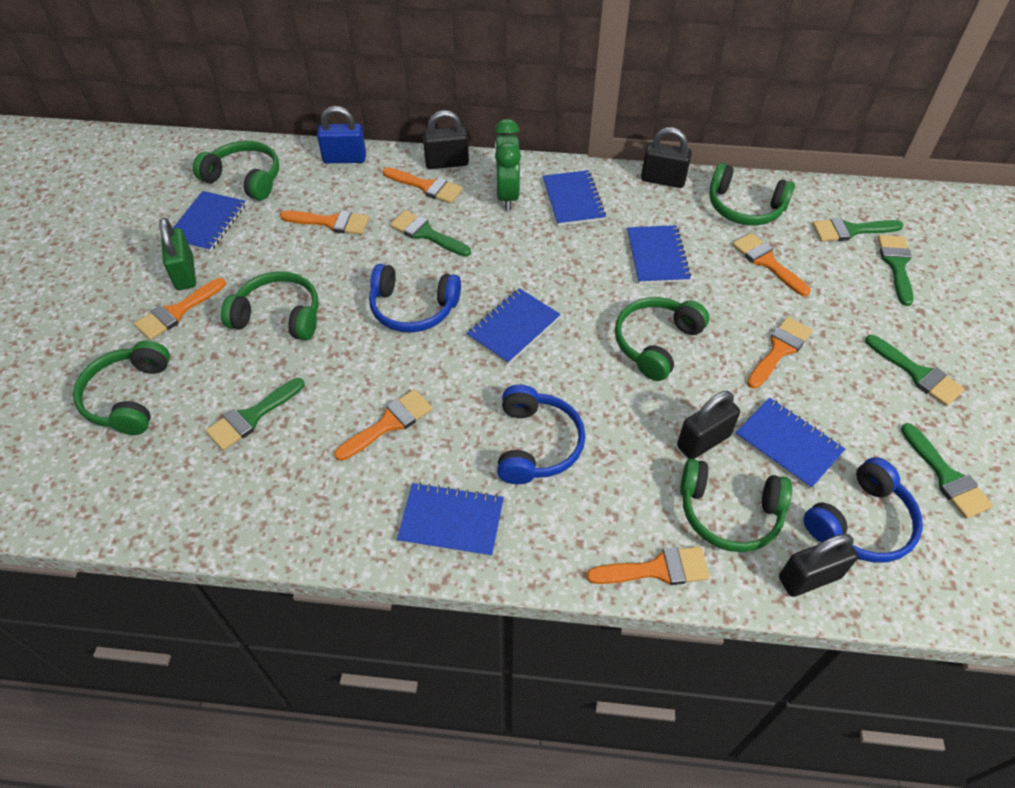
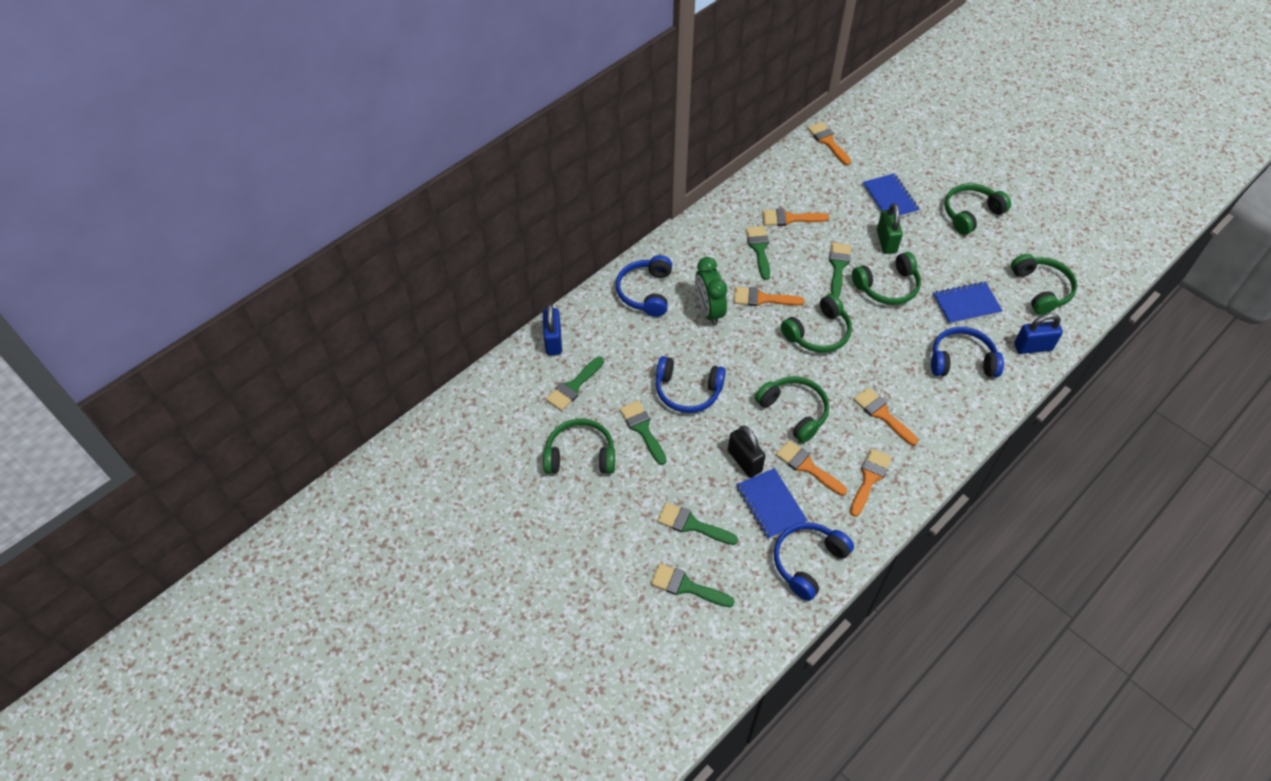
black padlock: [423,110,469,169] [641,127,692,188] [677,391,740,459] [779,534,858,597] = 4 -> [728,425,766,478] = 1
blue headphones: [369,264,461,333] [497,384,585,484] [803,457,923,563] = 3 -> [616,255,672,317] [656,356,726,413] [774,522,854,601] [931,327,1004,377] = 4
blue notebook: [173,191,246,252] [397,482,504,557] [467,288,561,364] [543,170,606,226] [627,225,691,284] [735,398,845,489] = 6 -> [736,468,808,539] [862,173,920,217] [932,281,1003,325] = 3
blue padlock: [317,106,366,163] = 1 -> [543,303,562,355] [1014,313,1063,354] = 2
orange brush: [134,278,226,340] [280,210,369,235] [334,389,432,461] [382,167,463,204] [586,546,710,585] [732,233,811,296] [747,317,812,388] = 7 -> [734,287,805,306] [762,209,829,226] [776,440,847,496] [807,122,851,165] [850,448,892,517] [853,387,918,445] = 6

